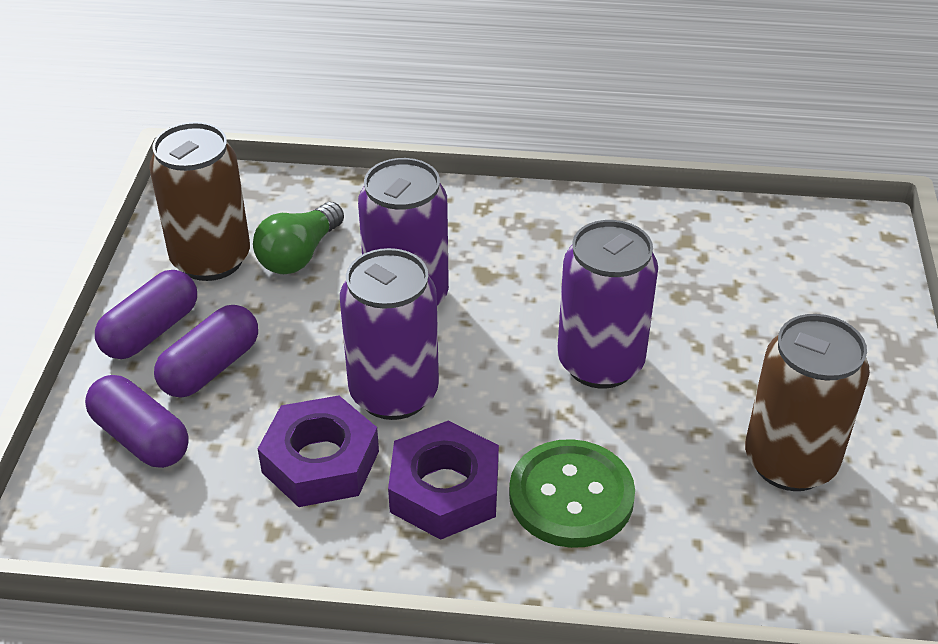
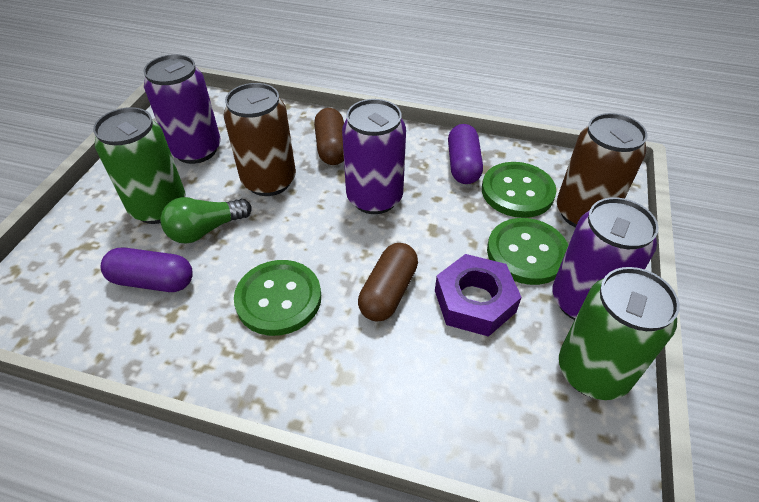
brown capsule: none = 0 -> [314,108,344,165] [358,243,418,322] = 2
green button: [509,439,635,548] = 1 -> [234,260,321,336] [482,162,556,218] [487,218,568,285] = 3
green can: none = 0 -> [93,107,186,224] [559,267,680,400] = 2
purple capsule: [85,375,189,468] [95,270,197,359] [154,305,258,398] = 3 -> [101,248,193,292] [448,124,483,184] = 2
purple nut: [258,396,379,507] [388,420,499,540] = 2 -> [435,254,522,337] = 1

